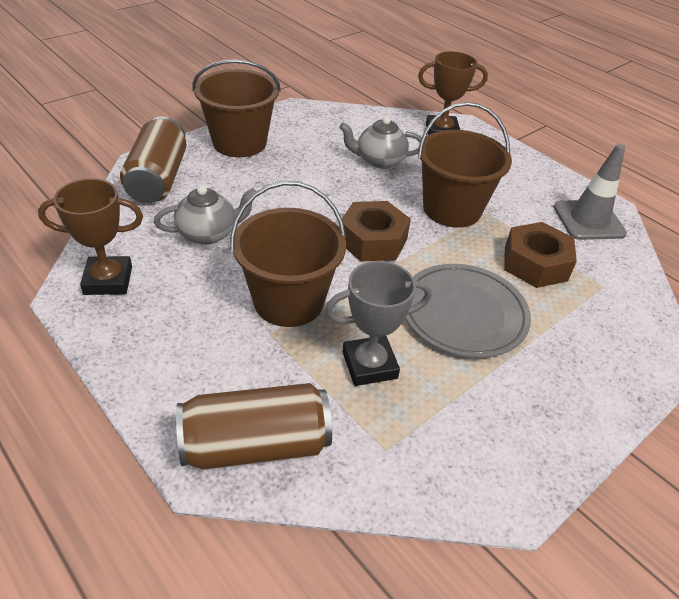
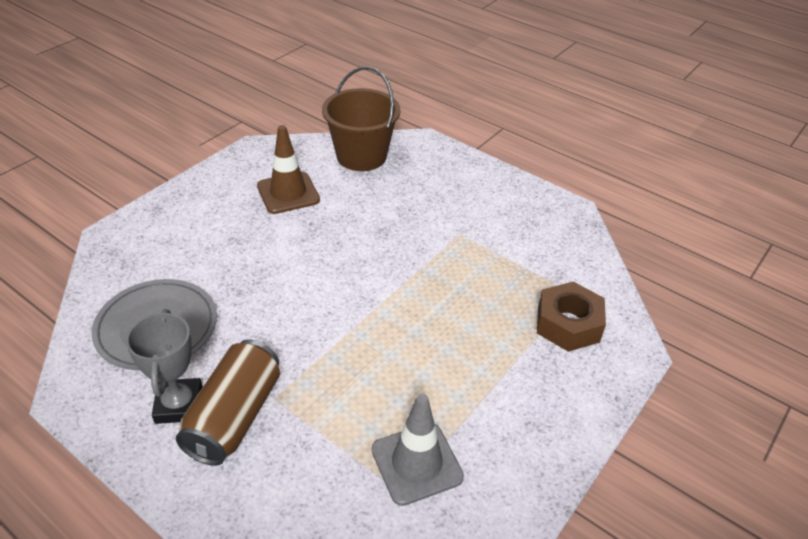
brown bucket: [192,59,281,157] [230,181,346,327] [418,102,512,228] = 3 -> [322,66,401,171] = 1
brown can: [120,116,187,203] [176,383,332,470] = 2 -> [176,339,280,466] = 1
brown nut: [342,201,411,262] [504,222,577,288] = 2 -> [537,282,606,352] = 1
brown traffic cone: none = 0 -> [257,125,320,214] = 1
brown trophy: [38,178,143,295] [418,51,488,135] = 2 -> none = 0
grey teapot: [154,185,256,245] [339,116,422,169] = 2 -> none = 0

